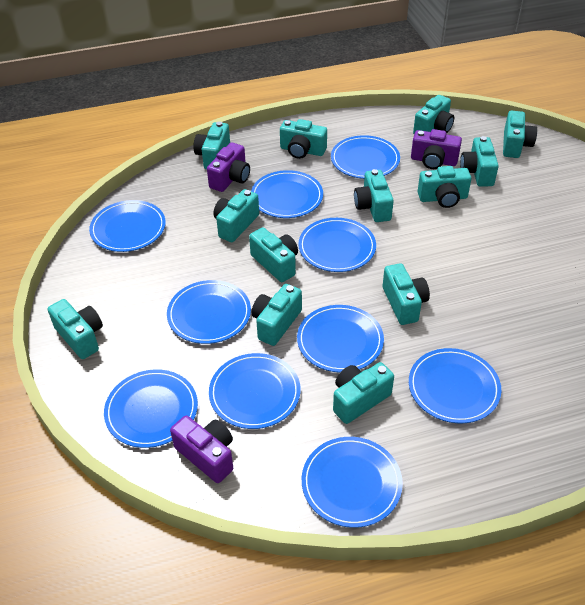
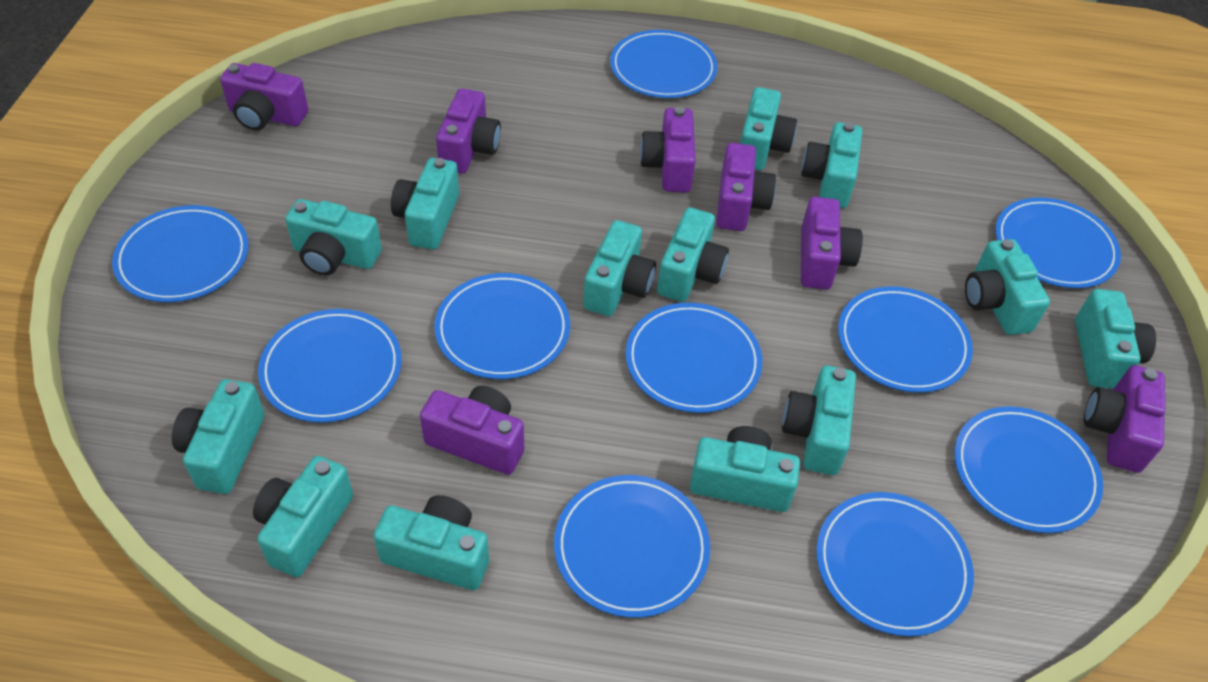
purple camera: [170,415,233,483] [207,142,250,192] [411,129,462,169] = 3 -> [220,63,308,131] [420,386,524,475] [436,88,501,174] [640,107,696,193] [716,143,776,231] [801,197,863,290] [1084,365,1166,473] = 7

